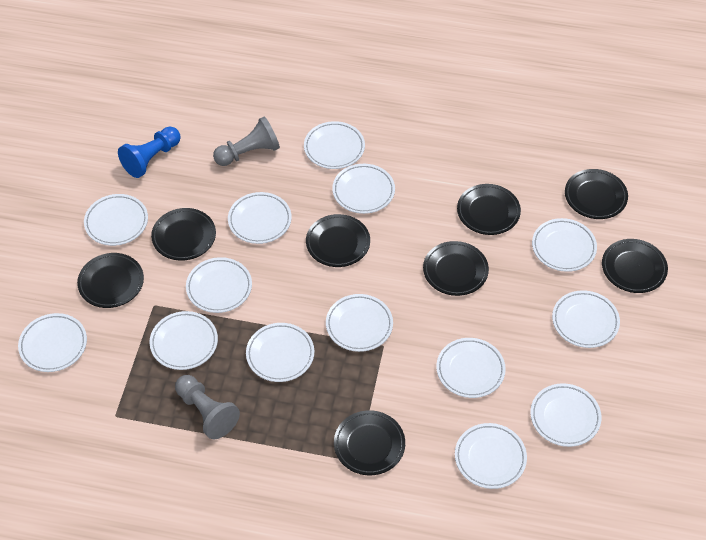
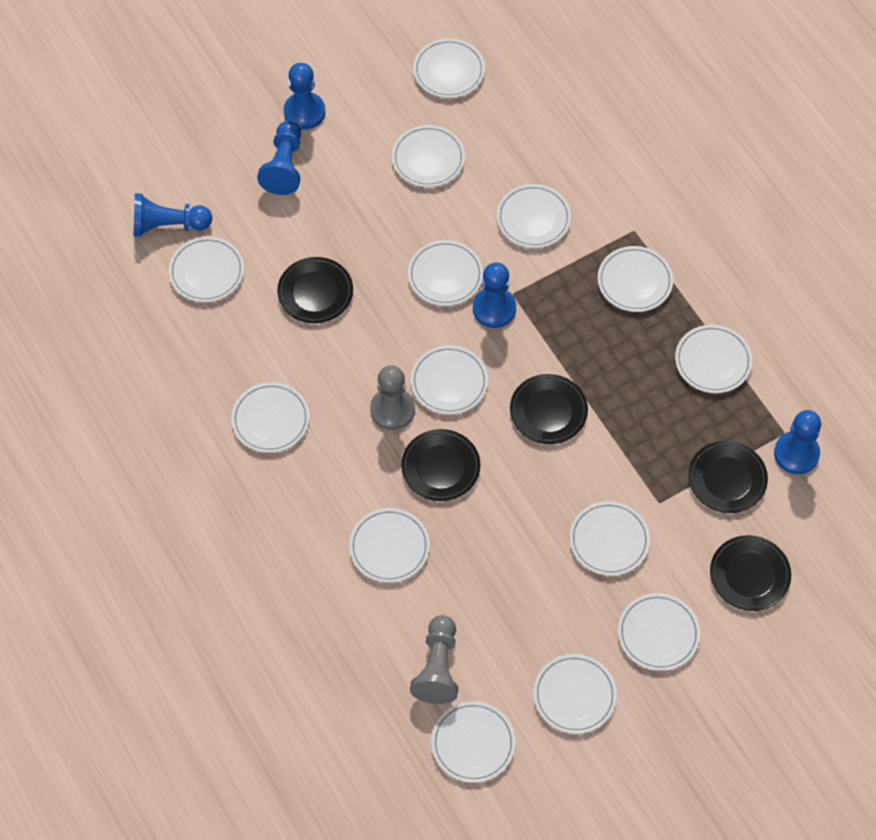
black plate: [77,253,144,308] [151,208,216,261] [306,214,370,267] [334,410,405,475] [423,241,489,296] [457,184,521,235] [565,169,628,219] [602,239,668,293] = 8 -> [277,257,353,323] [401,429,480,501] [510,374,588,444] [688,441,768,513] [710,535,791,611] = 5
blue pawn: [118,127,181,178] = 1 -> [133,193,212,237] [257,121,301,195] [284,63,325,130] [473,262,516,328] [774,410,821,474] = 5

